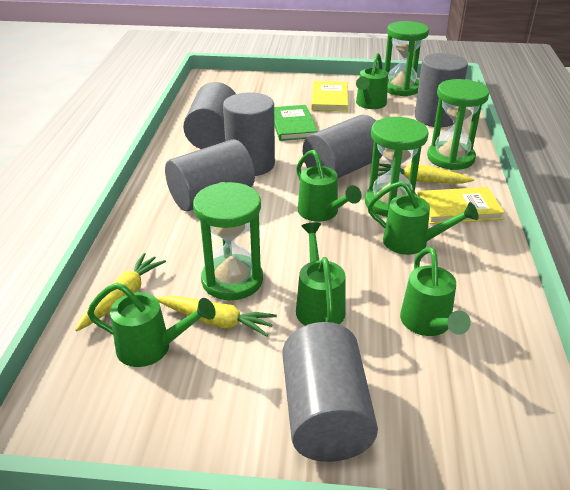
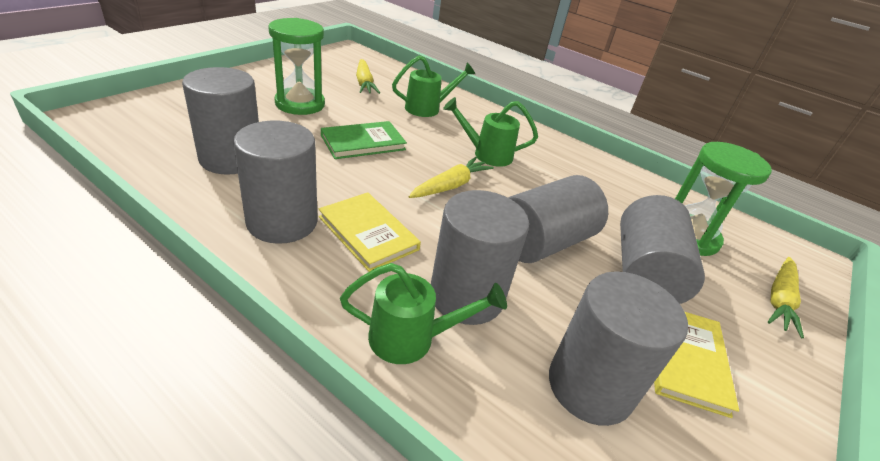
green hourglass: [193,182,263,300] [365,117,429,217] [384,21,429,96] [427,79,489,170] = 4 -> [268,18,325,115] [675,142,772,256] = 2
green watering can: [87,283,216,367] [296,150,362,222] [296,222,345,326] [356,53,388,109] [367,181,478,255] [400,247,471,336] = 6 -> [340,263,507,364] [392,55,475,117] [443,97,538,166] = 3

